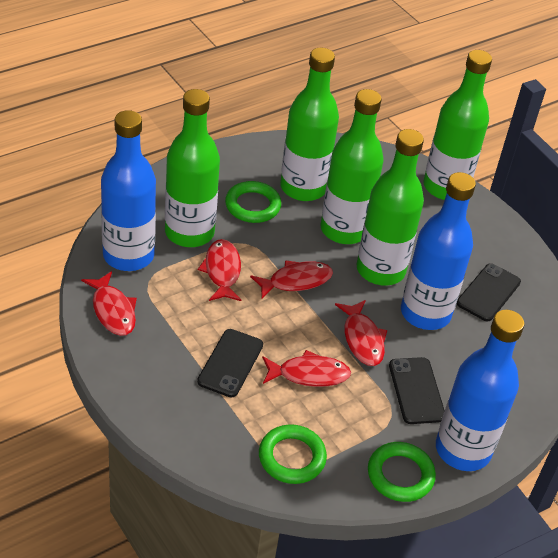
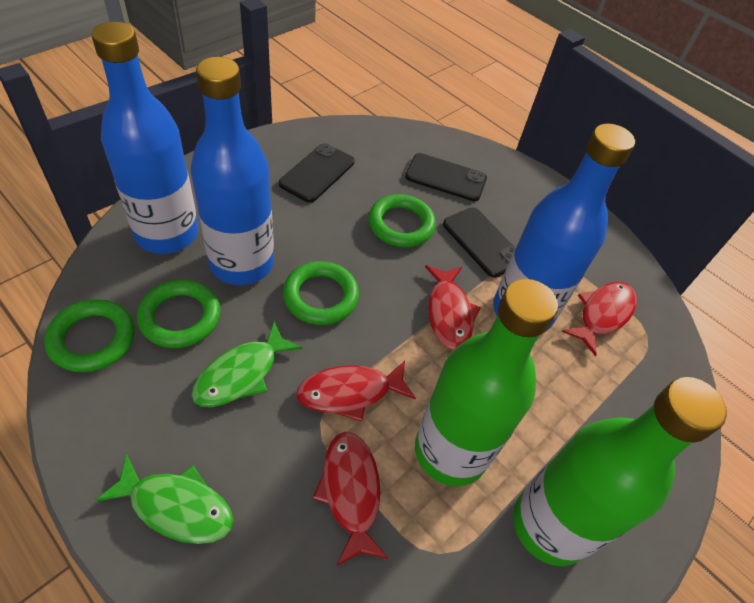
green bottle: [165,89,220,247] [280,47,339,201] [320,89,384,244] [356,129,424,286] [423,50,492,200] = 5 -> [415,279,558,487] [513,377,727,566] = 2
green fish: none = 0 -> [95,454,233,544] [192,321,302,407] = 2
green ring: [225,181,281,223] [259,424,327,484] [368,442,436,502] = 3 -> [44,299,135,372] [137,279,220,348] [283,261,359,325] [369,194,436,247] = 4
red fish: [81,271,137,336] [198,239,241,301] [250,260,333,299] [262,350,351,387] [335,300,387,366] = 5 -> [296,361,416,421] [313,432,389,567] [425,265,481,350] [562,282,637,357] = 4

